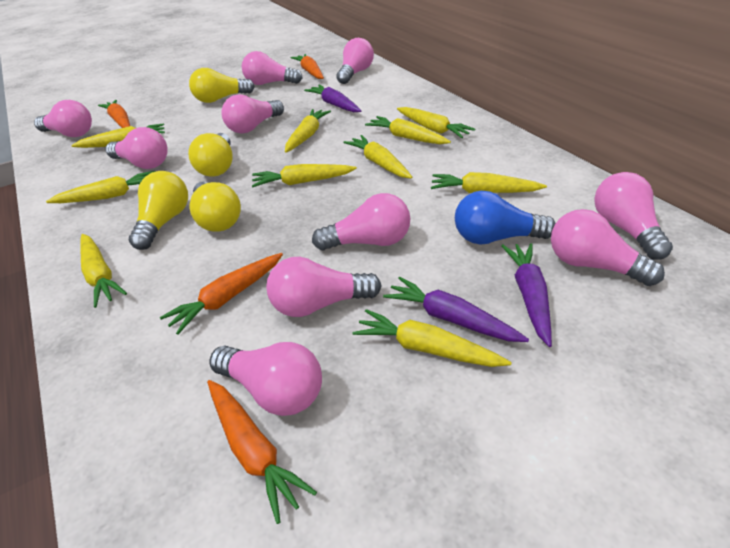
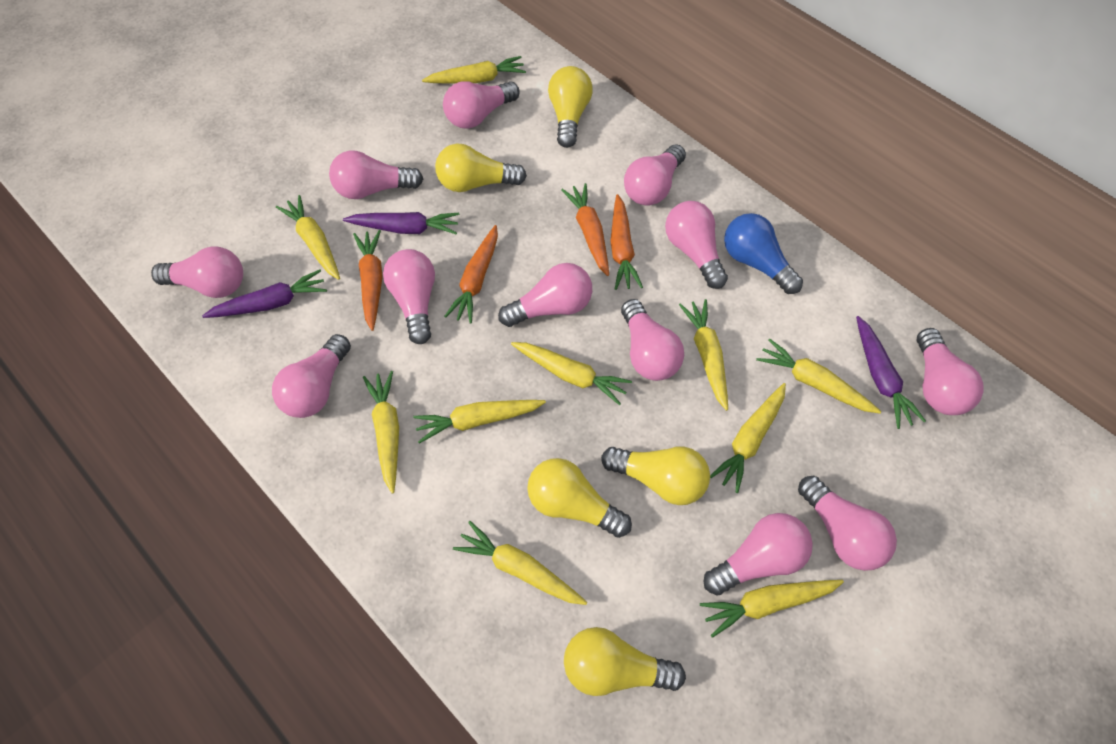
pink light bulb: [34,100,92,137] [106,127,168,169] [210,342,322,416] [221,94,284,134] [242,51,303,85] [266,257,382,317] [312,193,410,250] [337,38,374,84] [551,209,665,286] [594,172,673,260] = 10 -> [151,247,243,298] [272,334,351,418] [329,151,423,199] [383,249,435,344] [443,81,520,129] [498,263,592,327] [621,299,684,381] [624,144,686,206] [665,201,728,289] [703,513,813,596] [798,475,897,571] [917,328,984,415] = 12
yellow light bulb: [129,171,188,250] [188,133,233,176] [189,68,255,103] [190,182,241,232] = 4 -> [435,144,527,192] [527,458,632,538] [548,66,593,148] [564,627,686,696] [601,447,710,505] = 5

